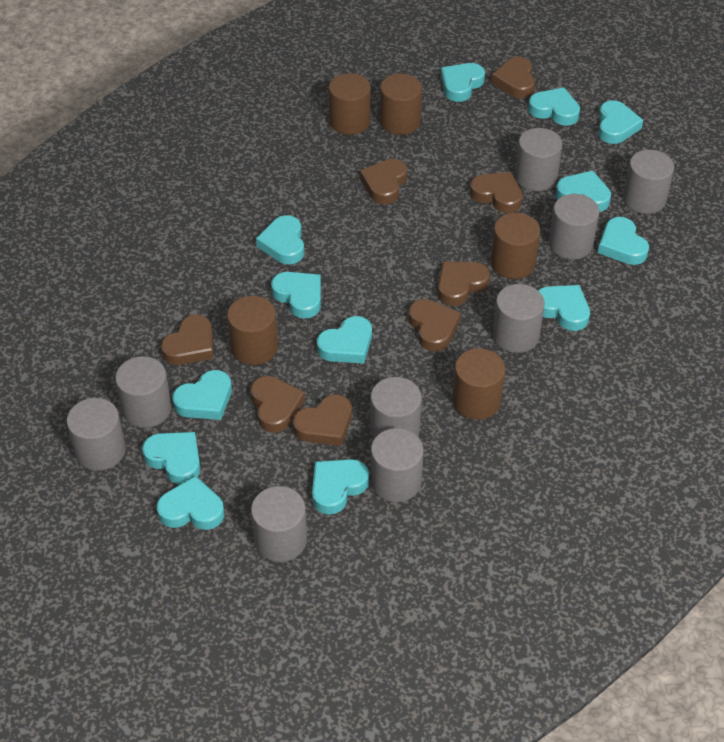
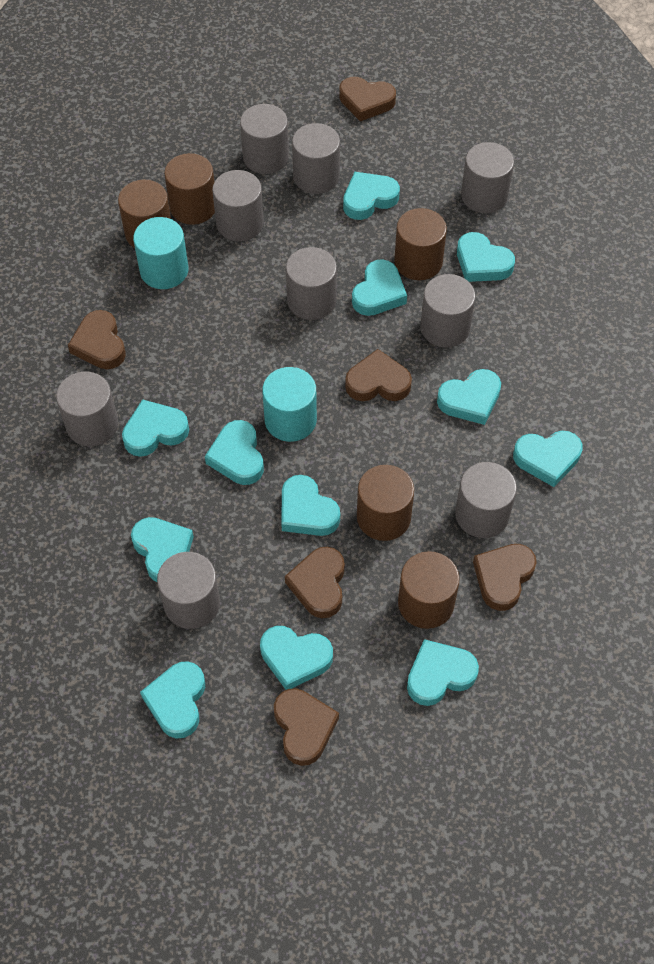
brown heart: [161,315,214,365] [251,376,305,433] [293,394,352,446] [360,159,407,204] [408,299,461,352] [438,261,490,306] [470,172,523,213] [491,57,535,98] = 8 -> [68,310,126,369] [274,688,339,766] [285,547,345,618] [339,77,396,121] [345,349,412,401] [473,544,537,611] = 6
turquoise cylinder: none = 0 -> [133,217,188,289] [262,367,317,442] = 2
turquoise heart: [142,432,200,484] [157,476,224,530] [172,370,232,420] [256,215,304,264] [271,272,321,319] [312,459,369,515] [317,316,372,364] [441,63,485,102] [528,88,580,126] [538,285,590,331] [555,171,611,212] [598,100,643,144] [598,217,649,265] = 13 -> [122,399,189,457] [131,517,194,582] [140,661,205,738] [205,420,264,485] [260,626,333,690] [281,475,340,536] [343,172,400,220] [352,259,407,316] [407,639,479,706] [437,369,501,425] [457,232,515,282] [513,431,583,487] = 12

